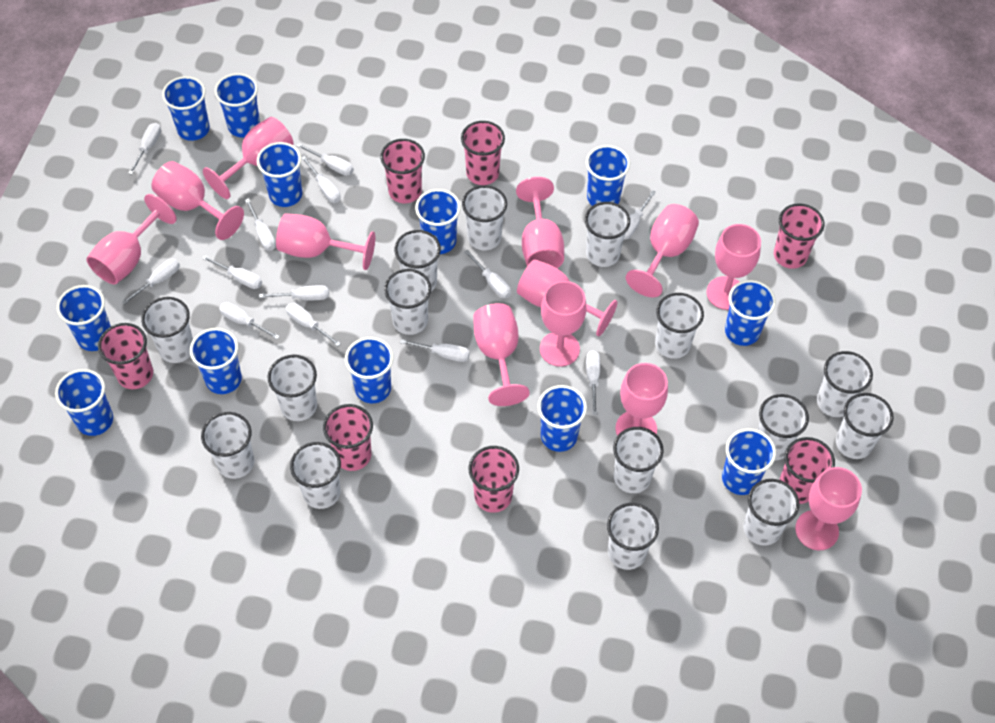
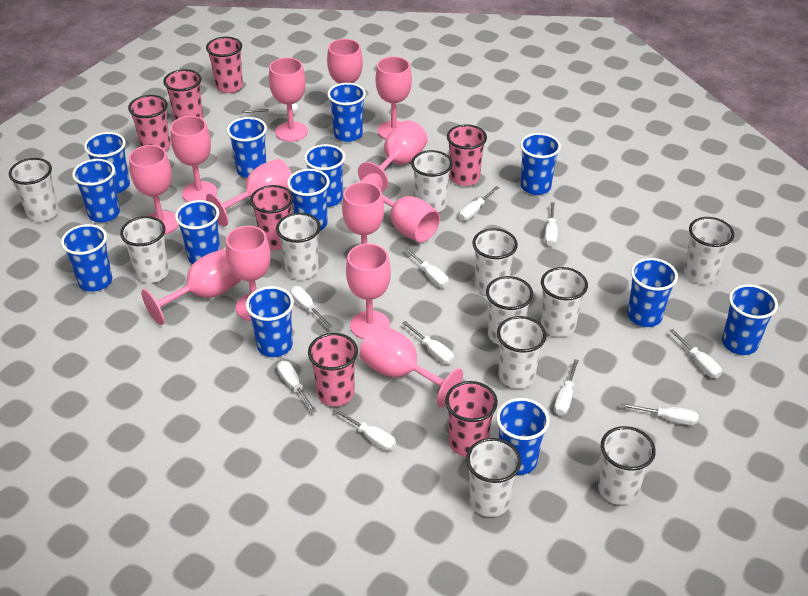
blue cup: [55,369,113,436] [57,285,111,351] [162,76,210,141] [190,328,242,394] [214,73,260,137] [257,142,302,207] [345,337,393,403] [415,189,461,254] [537,385,587,452] [586,145,630,206] [722,428,776,495] [725,280,776,346] = 12 -> [61,224,112,292] [72,159,120,222] [84,132,130,193] [175,200,220,264] [227,117,267,178] [246,286,294,357] [287,169,330,231] [304,144,345,207] [327,83,366,142] [496,398,550,475] [520,133,561,195] [627,258,678,327] [722,284,778,355] = 13
pink goblet: [86,194,177,284] [152,161,244,240] [203,117,294,199] [276,213,375,270] [473,303,530,406] [516,177,564,268] [517,259,618,337] [540,281,586,367] [615,363,668,436] [626,204,699,297] [707,224,761,310] [795,467,862,550] = 12 -> [129,145,179,235] [141,249,241,325] [170,116,217,202] [206,159,292,226] [226,226,271,321] [269,58,308,142] [327,39,363,114] [342,182,384,264] [346,243,391,339] [358,120,427,192] [359,325,463,407] [361,173,440,242] [375,56,412,139] = 13
white cup: [141,297,193,363] [201,412,254,479] [267,355,317,421] [290,442,341,509] [384,269,431,335] [394,230,441,291] [462,185,507,250] [585,202,630,267] [607,503,659,570] [613,427,664,493] [655,293,704,359] [743,479,799,546] [757,394,809,460] [817,351,873,417] [836,393,893,459] = 15 -> [9,158,59,221] [120,216,169,283] [276,213,321,279] [411,150,453,212] [466,438,521,517] [472,228,518,295] [486,276,533,345] [497,316,546,389] [541,267,588,337] [598,426,656,505] [684,217,734,284] = 11
white screwdriver: [122,259,180,304] [128,123,161,174] [202,255,262,289] [219,302,279,339] [245,198,276,251] [259,285,329,300] [286,303,341,346] [297,144,354,176] [302,156,341,203] [400,339,470,362] [464,250,511,298] [586,350,600,415] [624,190,656,240] = 13 -> [242,103,298,114] [277,361,316,413] [290,286,333,329] [333,408,396,451] [402,321,454,364] [404,247,449,287] [459,186,499,221] [545,202,558,246] [554,359,579,415] [621,403,699,425] [669,329,722,378] = 11

